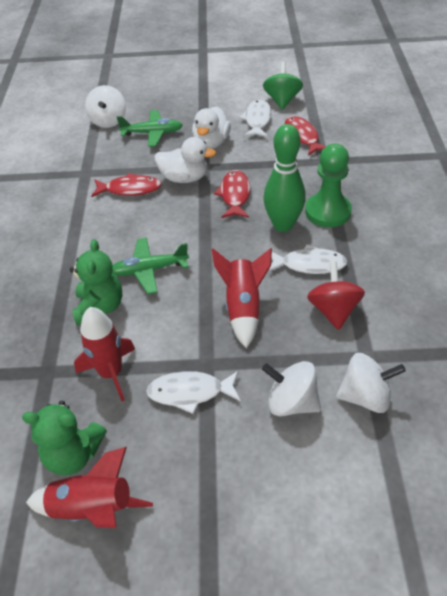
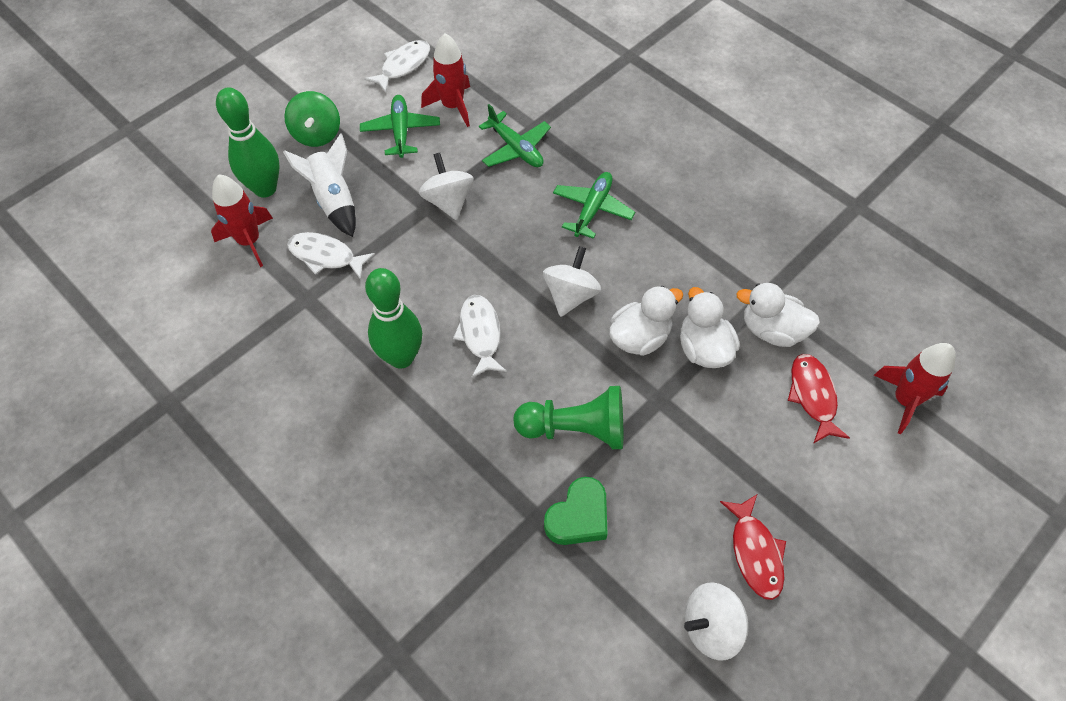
green bowling pin: [263,124,306,232] = 1 -> [216,87,279,198] [365,268,422,368] = 2
green heart: none = 0 -> [544,477,607,545] = 1
green plane: [112,237,189,294] [117,110,183,147] = 2 -> [360,95,440,158] [479,104,551,167] [553,172,635,239] = 3
green teddy bear: [22,401,107,475] [70,239,122,325] = 2 -> none = 0
red fish: [91,173,161,197] [214,170,250,218] [285,116,326,156] = 3 -> [720,494,786,600] [788,354,850,444] = 2
red spinning top: [307,262,365,330] = 1 -> none = 0
white duck: [154,137,216,183] [192,106,231,149] = 2 -> [609,286,683,356] [680,287,740,368] [736,283,820,347] = 3
white rocket: none = 0 -> [283,133,356,237] = 1

